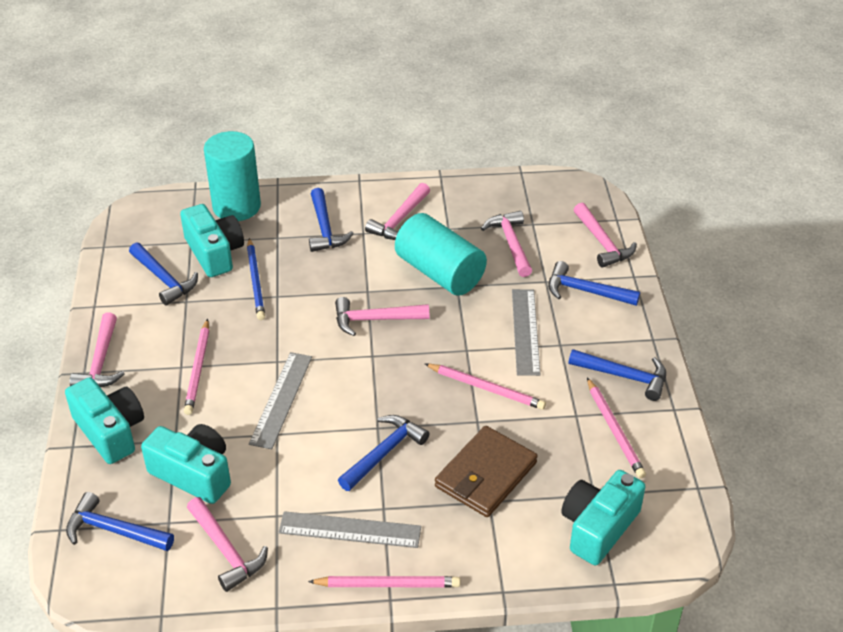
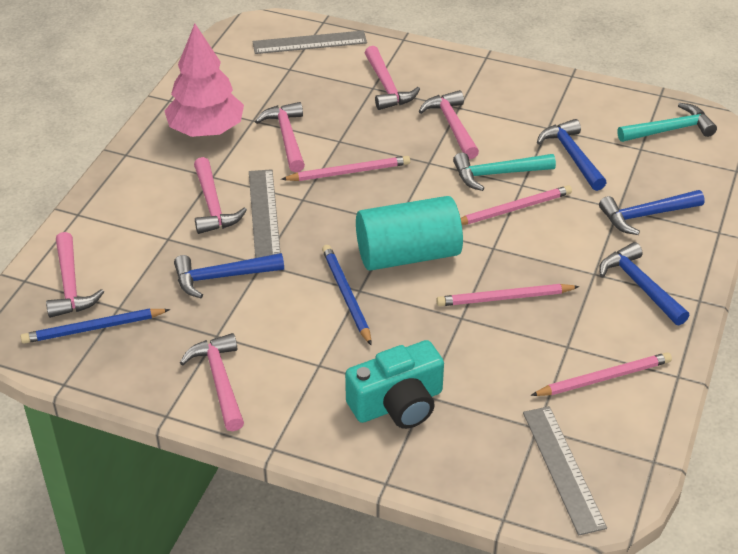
blue hammer: [66,492,174,551] [129,243,198,305] [309,188,354,252] [338,415,430,491] [548,261,640,306] [568,349,666,401] = 6 -> [174,253,284,298] [537,119,607,191] [599,190,704,235] [599,242,689,325] = 4
blue pencil: [247,238,265,320] = 1 -> [20,308,170,344] [322,245,372,346] = 2
brown wallet: [435,426,538,517] = 1 -> none = 0
pink tree: none = 0 -> [164,24,244,137] = 1
turquoise camera: [65,377,144,464] [141,424,231,504] [180,204,244,277] [561,470,646,565] = 4 -> [345,340,444,429] = 1
turquoise cylinder: [204,131,261,221] [395,213,487,296] = 2 -> [356,196,463,271] = 1
turquoise hammer: none = 0 -> [453,153,556,191] [618,103,717,142] = 2

